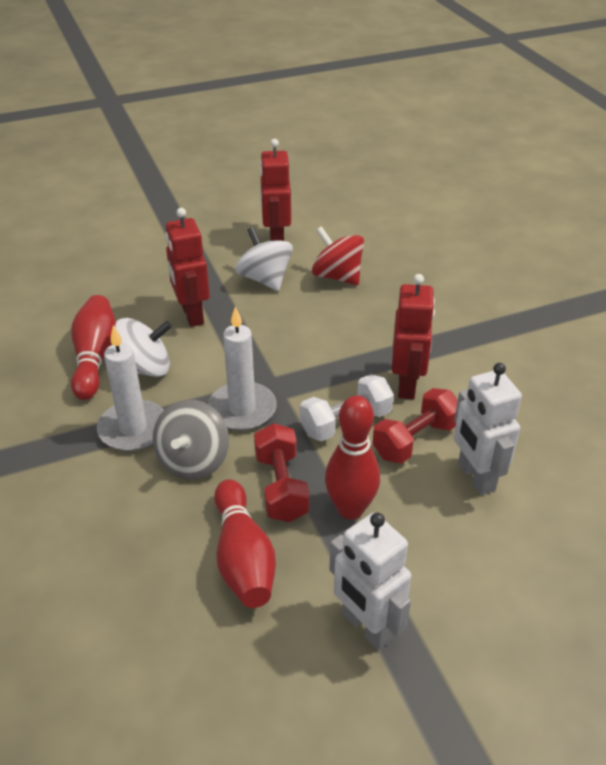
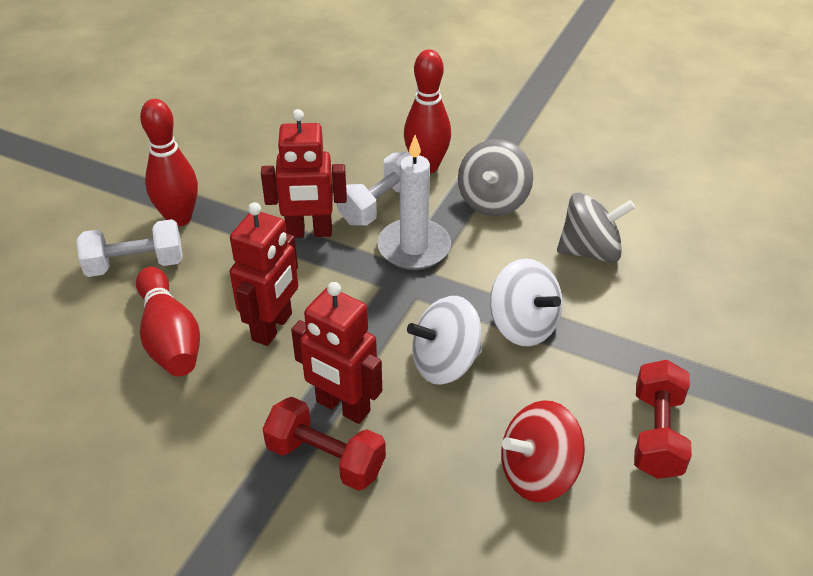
grey spinning top: [153,399,229,480] = 1 -> [458,139,533,216] [557,193,635,263] = 2
white candle: [97,325,164,451] [208,306,277,431] = 2 -> [377,135,451,270] = 1
white dumbbell: [300,374,394,441] = 1 -> [76,219,183,277] [337,152,410,226] = 2
white robot: [329,513,411,650] [454,363,522,495] = 2 -> none = 0

